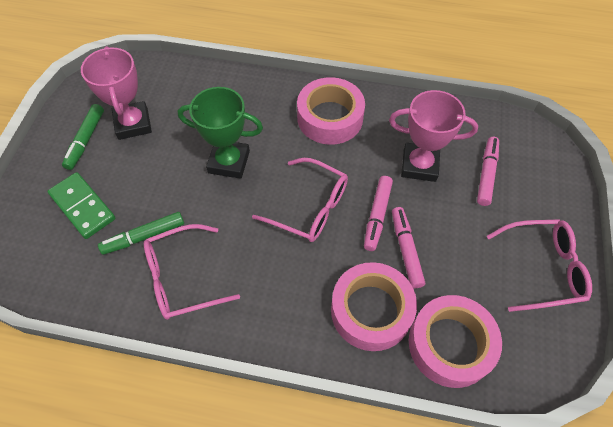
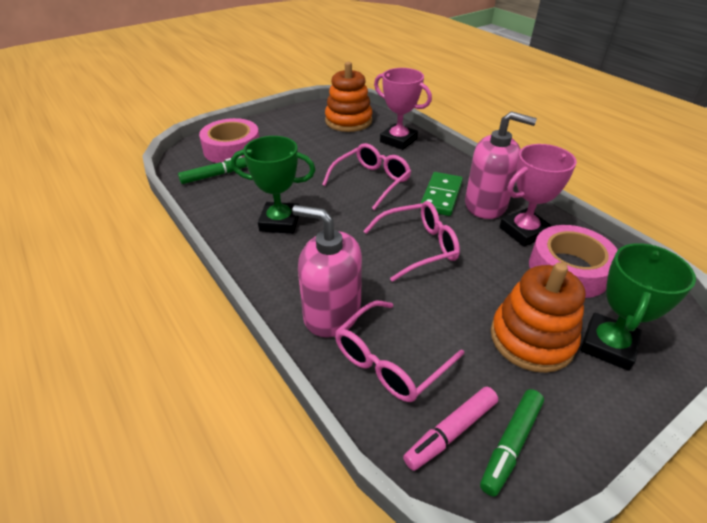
green trophy: [178,87,263,179] = 1 -> [231,136,316,234] [581,243,696,371] = 2
orange stacking toy: none = 0 -> [325,62,373,132] [491,262,586,373] = 2
pink marker: [364,176,393,251] [392,207,425,288] [477,137,499,206] = 3 -> [403,387,498,471] = 1
pink soap dispenser: none = 0 -> [292,205,362,337] [465,111,537,219] = 2
pink tape: [297,77,365,145] [331,262,417,351] [409,295,502,388] = 3 -> [199,118,260,163] [529,225,617,298] = 2

